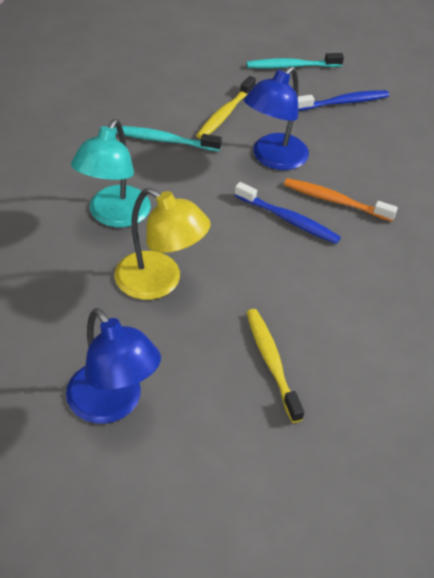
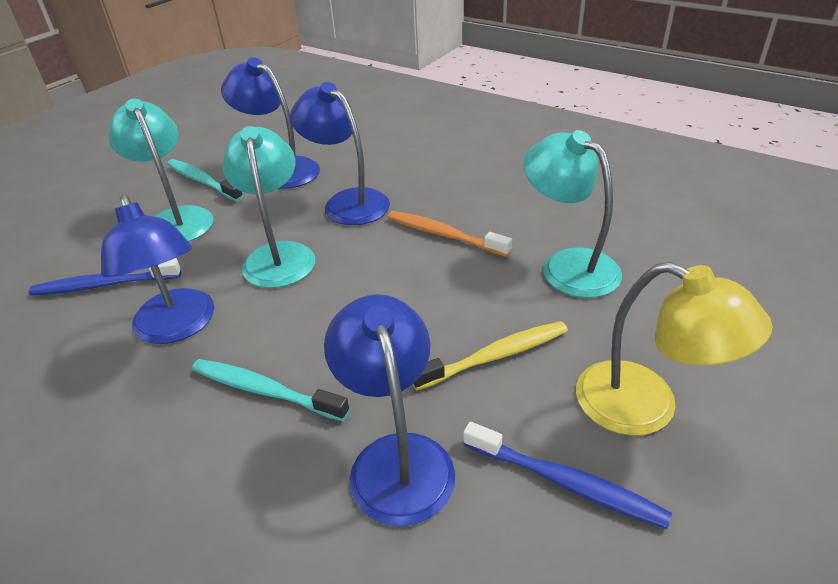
blue lamp: [66,308,161,424] [244,66,309,170] = 2 -> [101,195,214,344] [221,57,320,189] [290,82,390,225] [324,294,455,526] = 4
turquoise lamp: [71,119,151,227] = 1 -> [108,99,214,242] [223,126,315,288] [523,130,622,298] = 3
yellow toothbrush: [196,76,256,139] [246,309,304,423] = 2 -> [413,321,568,391] = 1

